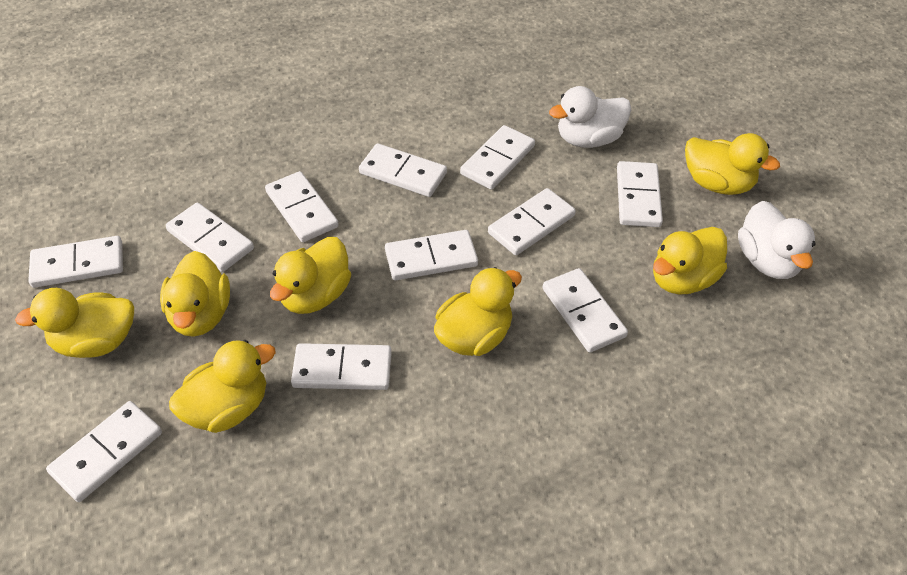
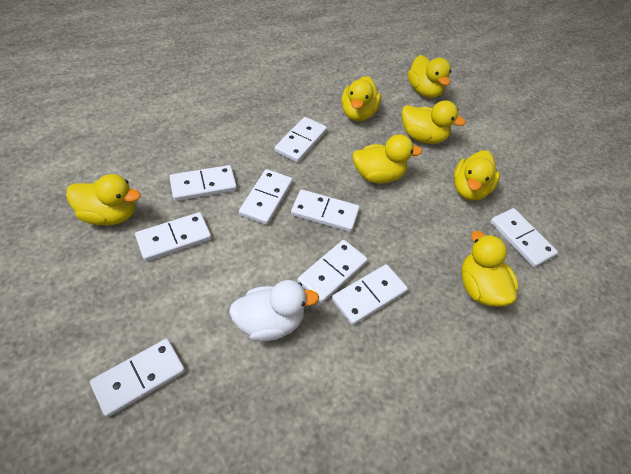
white domino: [28,236,123,288] [46,401,162,502] [166,203,254,272] [265,171,339,242] [291,343,392,390] [359,143,447,197] [385,230,478,281] [460,125,535,190] [488,188,576,255] [543,268,628,353] [617,161,663,227] = 11 -> [90,339,185,417] [135,212,211,261] [169,165,237,201] [239,169,293,225] [275,117,327,163] [291,189,360,232] [297,240,368,303] [332,264,408,325] [490,208,558,267] = 9
white duck: [549,86,631,148] [738,201,816,279] = 2 -> [229,280,319,341] = 1

